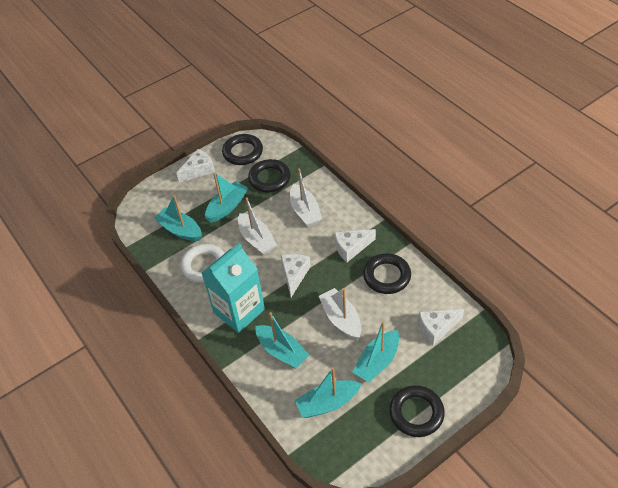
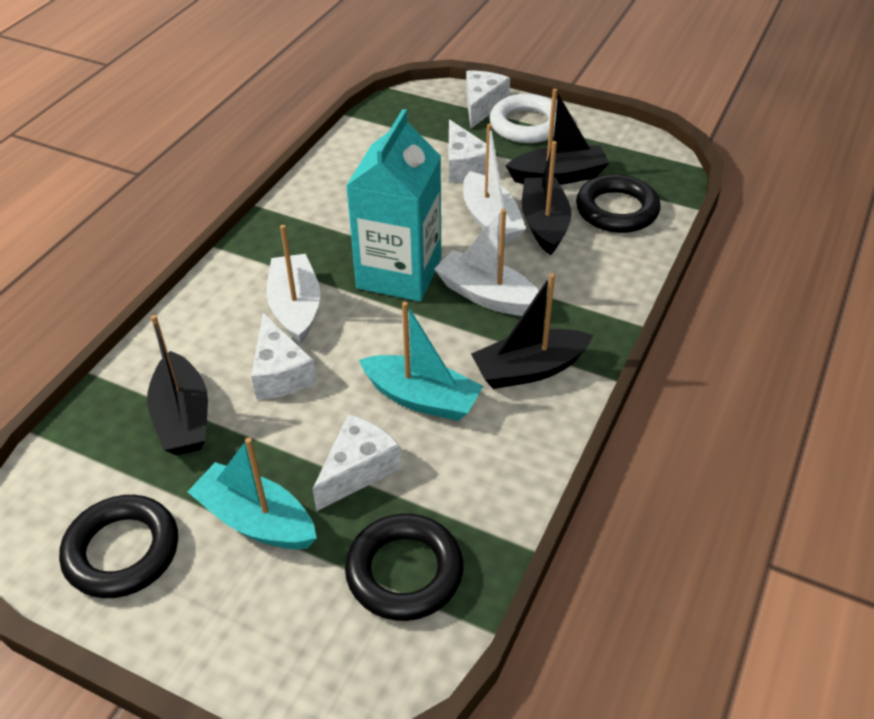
black boat: none = 0 -> [147,315,208,455] [471,273,594,389] [505,89,609,185] [522,141,571,255] = 4
black ring: [222,134,263,165] [248,159,291,193] [363,253,411,294] [389,385,445,437] = 4 -> [59,495,178,598] [345,514,463,621] [576,174,661,233] = 3
turquoise boat: [154,195,202,241] [205,173,248,223] [256,312,310,369] [295,367,362,418] [352,321,399,383] = 5 -> [188,438,317,549] [359,301,483,421] = 2

